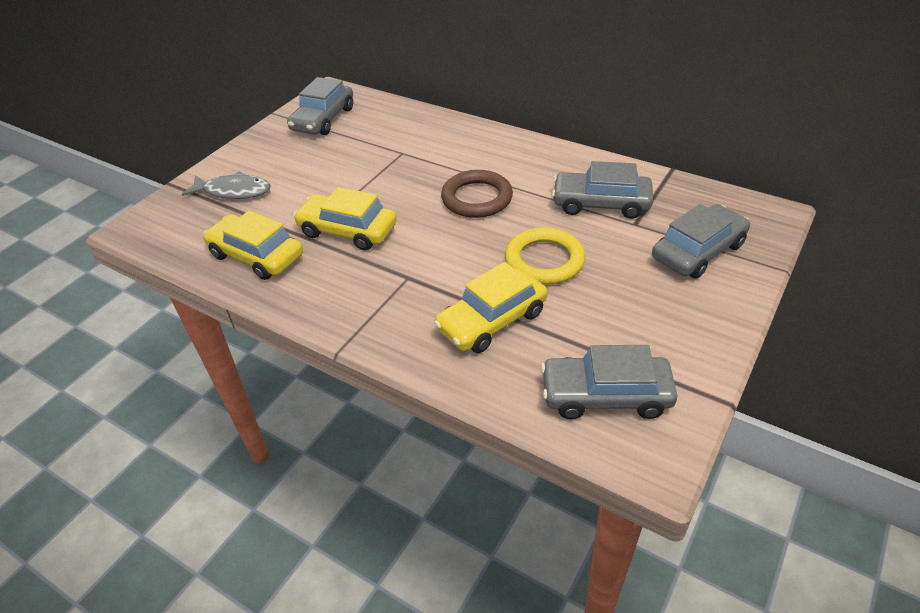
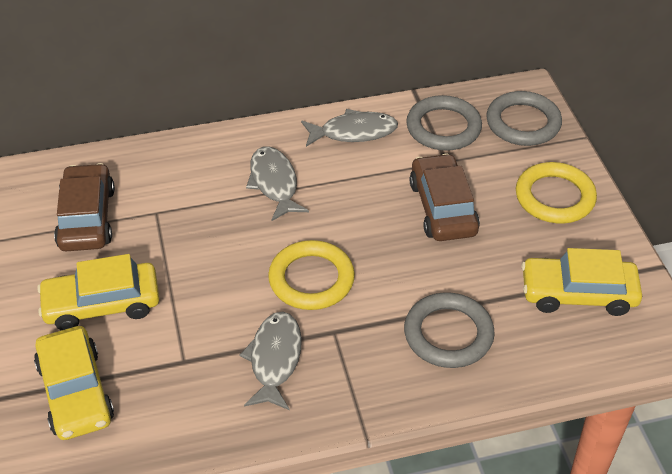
brown car: none = 0 -> [54,163,115,251] [410,153,480,241] = 2
brown ring: [441,170,513,218] = 1 -> none = 0
grey car: [287,77,353,135] [541,345,677,419] [552,161,653,219] [652,204,750,279] = 4 -> none = 0
grey fish: [182,171,270,199] = 1 -> [240,312,302,410] [246,146,309,221] [301,109,398,147] = 3
grey ring: none = 0 -> [404,292,495,368] [406,95,482,151] [486,91,562,146] = 3
yellow ring: [505,227,585,285] = 1 -> [268,240,355,310] [516,162,597,223] = 2

